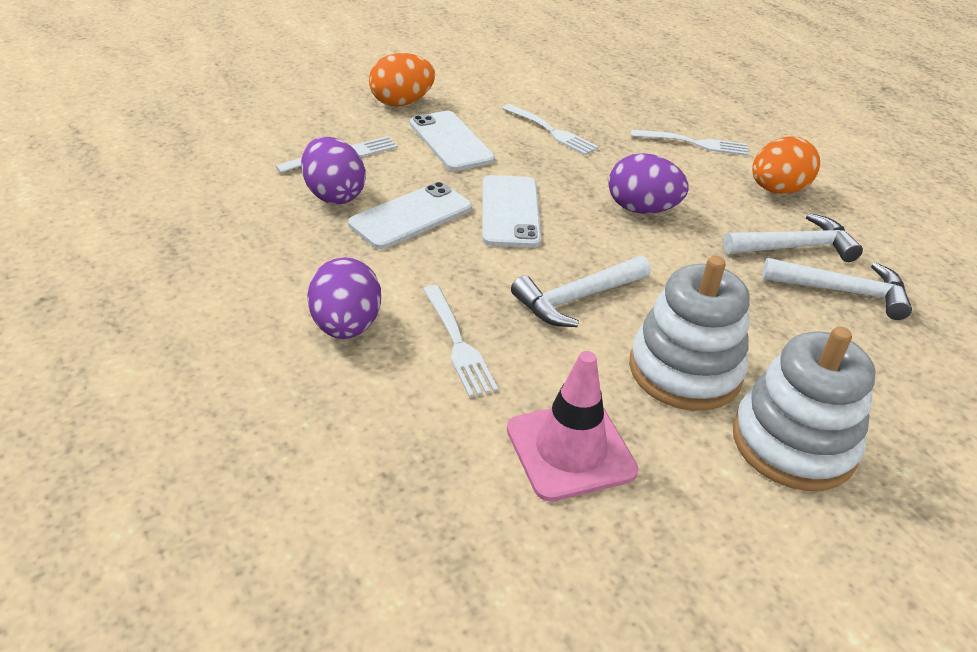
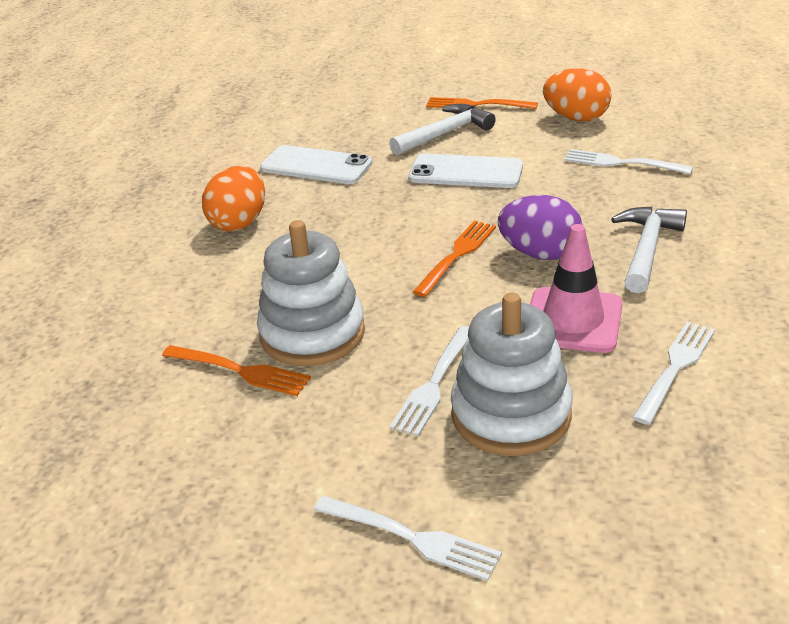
orange fork: none = 0 -> [162,345,311,396] [413,221,496,297] [426,97,538,109] = 3
purple egg: [301,137,366,205] [307,257,381,339] [608,153,689,214] = 3 -> [498,195,583,260] = 1
white hammer: [511,256,651,327] [723,213,863,262] [762,258,912,320] = 3 -> [389,104,496,156] [611,207,687,293] = 2
white phone: [348,182,472,249] [410,111,495,171] [482,175,541,247] = 3 -> [260,145,372,184] [408,153,523,188] = 2

